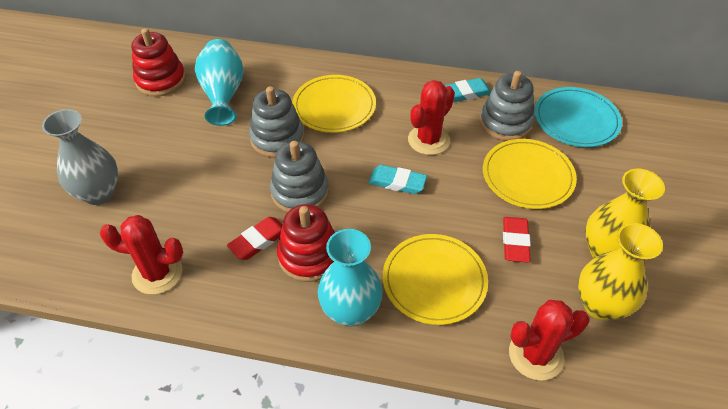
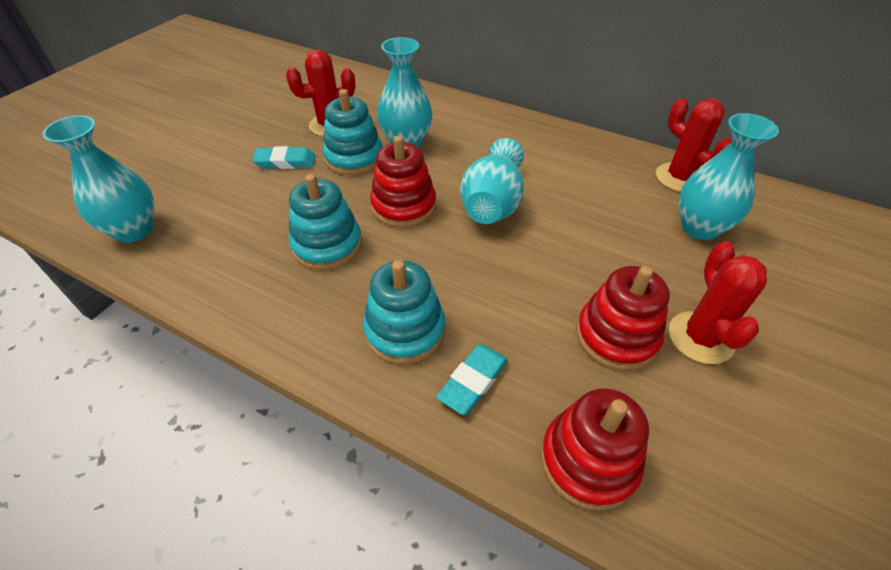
grey stacking toy: [249,86,304,158] [270,141,329,212] [480,71,535,141] = 3 -> none = 0
grey vase: [42,109,118,205] = 1 -> none = 0
red eraser: [227,217,283,260] [503,217,531,263] = 2 -> none = 0
red stacking toy: [131,28,186,97] [277,204,335,282] = 2 -> [370,135,436,228] [541,388,649,511] [576,266,670,371] = 3
turquoise plate: [534,87,622,147] = 1 -> none = 0
turquoise stacking toy: none = 0 -> [289,174,362,270] [322,89,382,176] [363,260,445,364] = 3
turquoise vase: [195,39,244,126] [318,229,383,327] = 2 -> [42,115,155,243] [377,37,433,148] [460,138,524,224] [679,113,779,240] = 4
yellow plate: [292,75,376,133] [383,234,488,325] [483,139,577,209] = 3 -> none = 0
yellow vase: [578,223,663,321] [585,168,665,258] = 2 -> none = 0

